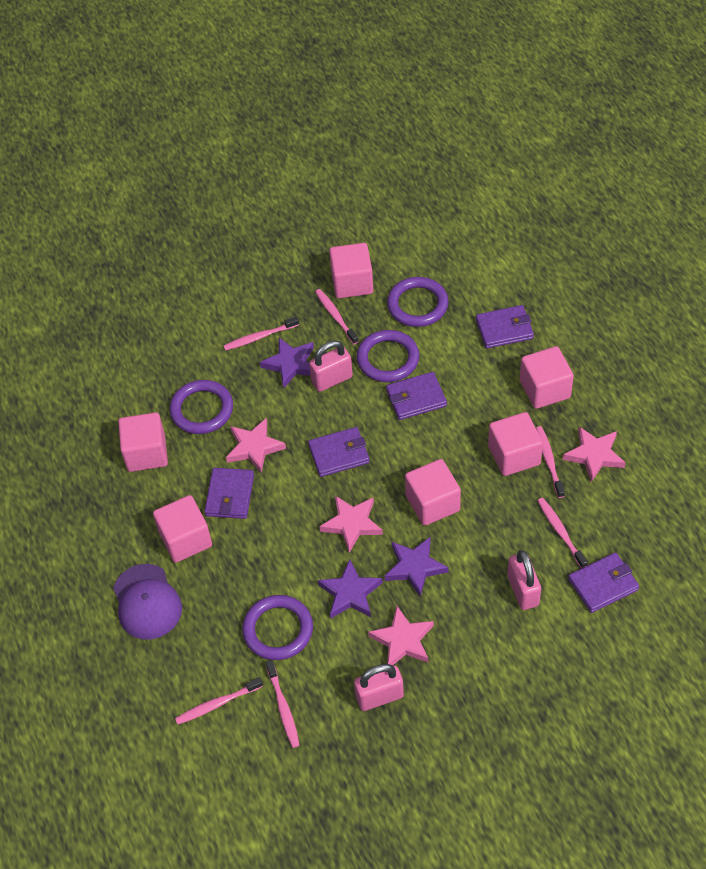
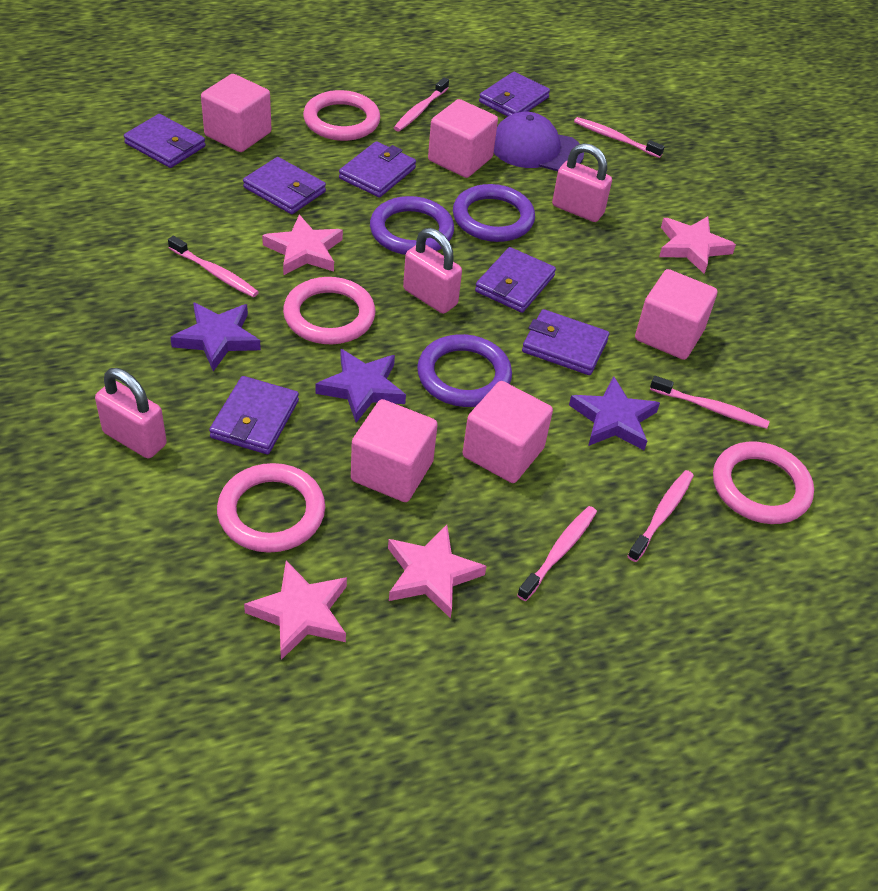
pink cube: [118,412,168,472] [153,495,212,563] [329,243,373,298] [405,459,461,526] [488,412,543,476] [520,346,574,409] = 6 -> [201,74,272,152] [351,399,438,502] [428,99,498,178] [462,381,553,483] [635,269,717,360] = 5
pink ring: none = 0 -> [217,463,325,553] [283,277,375,344] [303,90,380,141] [713,442,814,524] = 4
purple ring: [170,380,233,434] [242,595,313,660] [357,330,420,382] [387,277,449,327] = 4 -> [370,196,454,255] [417,334,512,407] [453,184,535,242] = 3
purple wallet: [204,468,254,519] [308,427,370,477] [386,372,447,420] [476,305,534,349] [568,552,639,613] = 5 -> [124,114,206,168] [209,376,299,454] [243,157,326,214] [339,141,416,197] [475,247,556,313] [479,72,550,116] [522,309,609,375] = 7

